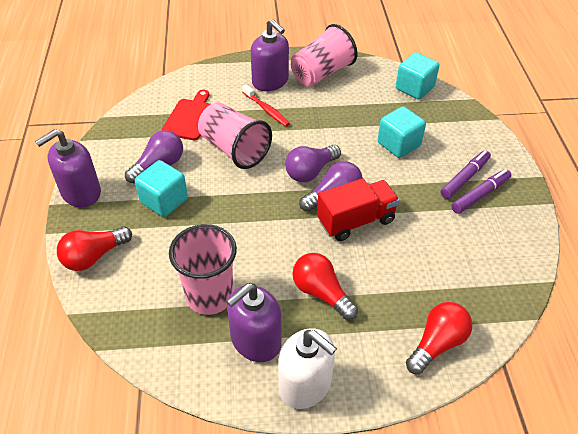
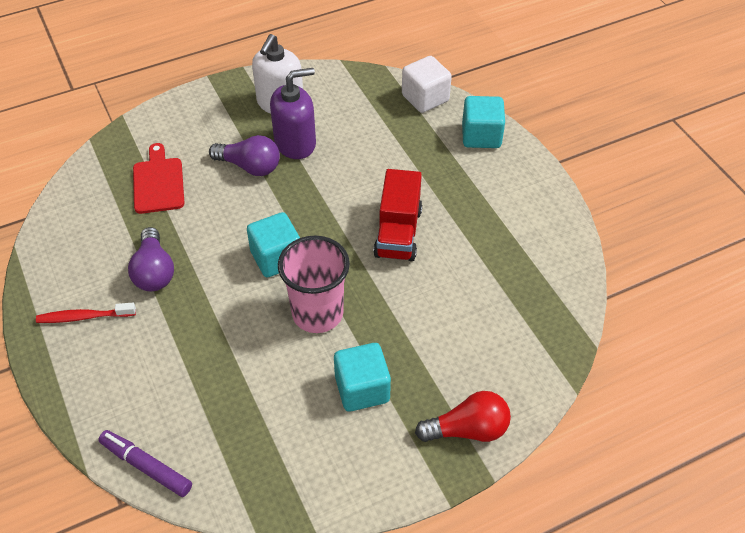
pink cup: [169,224,237,315] [198,102,272,169] [291,24,357,86] = 3 -> [278,236,350,333] = 1
purple light bulb: [125,130,183,183] [285,145,341,182] [299,161,363,212] = 3 -> [128,227,174,291] [209,135,280,176] = 2
purple marker: [441,150,491,199] [451,169,511,214] = 2 -> [98,430,192,497] = 1
purple soap dispenser: [35,129,101,207] [226,283,282,362] [251,19,289,91] = 3 -> [270,68,316,159] = 1
red light bulb: [57,226,132,271] [292,253,358,320] [406,302,472,374] = 3 -> [415,391,511,442] = 1
white cube: none = 0 -> [402,56,452,113] = 1

